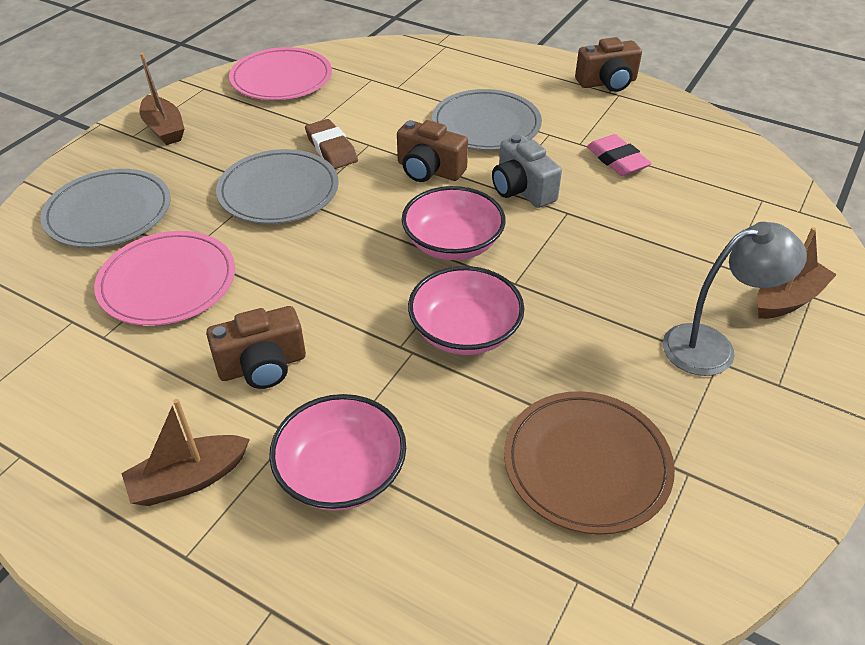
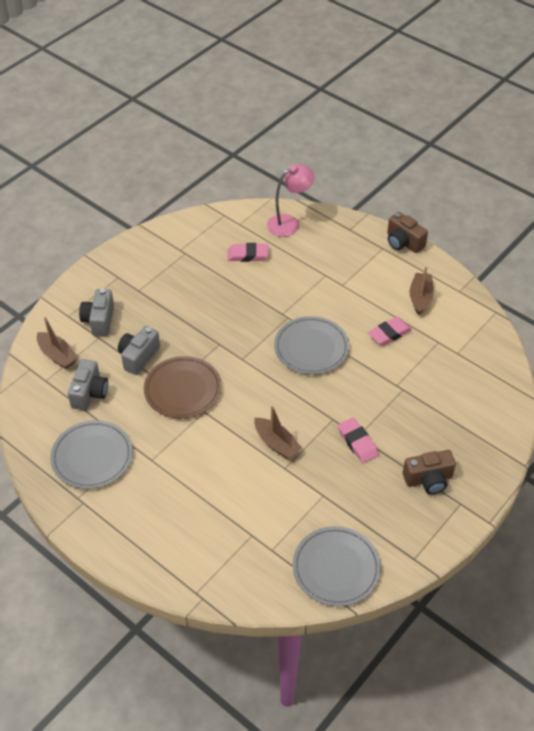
brown camera: [206,306,306,389] [397,120,468,182] [575,37,642,92] = 3 -> [387,212,428,253] [403,450,456,494] = 2
brown eraser: [305,119,358,169] = 1 -> none = 0
grey camera: [492,135,562,208] = 1 -> [68,359,108,410] [79,289,114,336] [118,326,160,375] = 3
grey lamp: [663,222,807,376] = 1 -> none = 0
pink bowl: [269,394,406,511] [402,186,505,260] [408,266,525,355] = 3 -> none = 0
pink eraser: [587,134,652,176] = 1 -> [227,243,268,262] [338,418,379,463] [368,317,412,346] = 3
pink lamp: none = 0 -> [267,164,314,237] = 1
pink plate: [94,231,235,326] [229,47,332,100] = 2 -> none = 0

